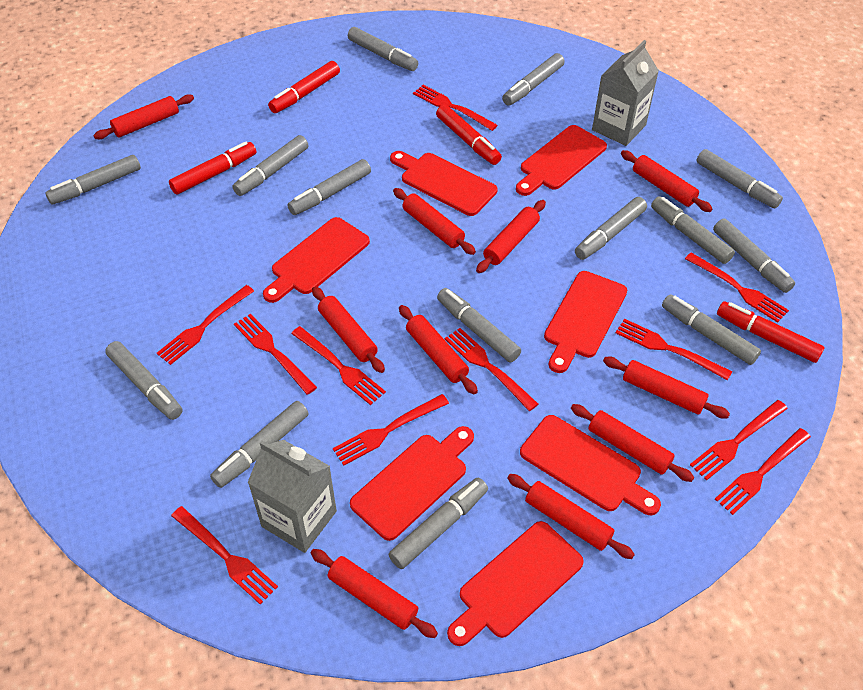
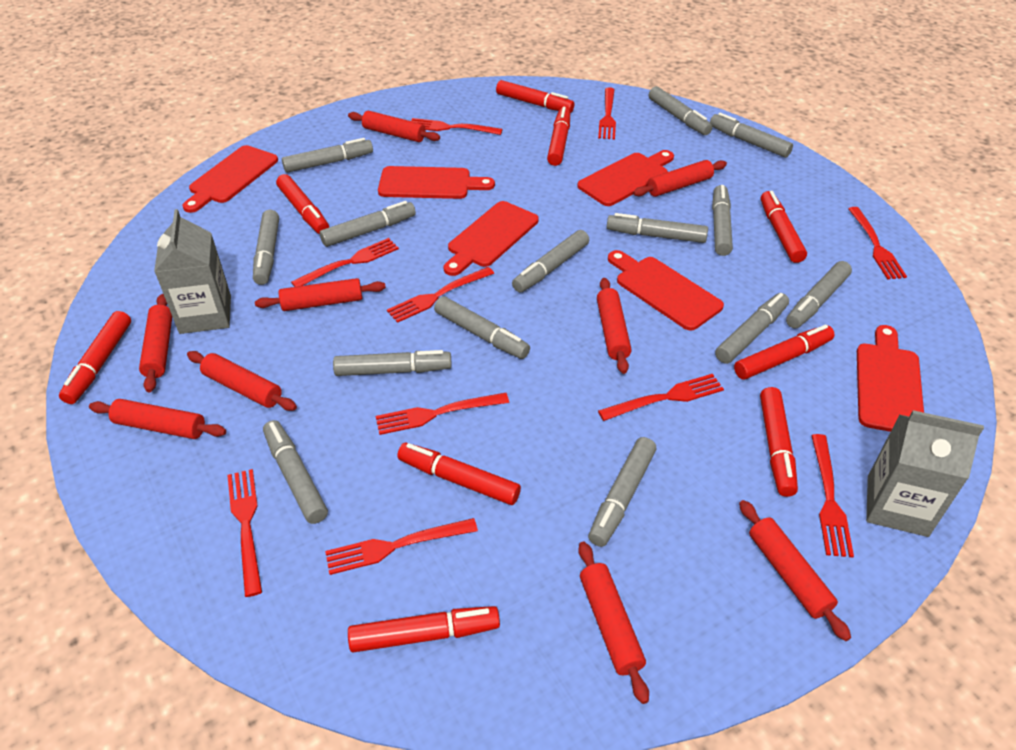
red cutting board: [263,217,370,303] [350,426,474,541] [390,151,498,216] [447,521,584,646] [516,125,607,196] [520,415,661,515] [544,271,627,373] = 7 -> [182,145,278,213] [378,166,495,199] [444,201,539,276] [577,150,674,206] [608,250,724,331] [857,325,924,432] = 6
red fork: [157,285,254,365] [171,506,278,604] [234,314,317,395] [291,326,386,405] [333,394,449,465] [413,85,498,131] [445,328,538,411] [616,319,732,381] [685,252,789,323] [690,400,788,480] [715,428,811,515] = 11 -> [227,469,262,597] [291,238,399,287] [325,518,478,575] [376,393,509,435] [387,267,494,323] [411,118,503,135] [598,87,616,139] [598,374,724,421] [811,434,854,557] [848,207,907,280] = 10
red marker: [169,142,256,194] [268,61,340,113] [436,104,502,165] [717,301,825,363] = 4 -> [59,311,131,404] [276,174,329,234] [348,606,500,652] [397,443,521,505] [496,80,574,113] [547,107,570,166] [734,325,835,380] [760,387,798,497] [761,191,807,263] = 9
red rolling pin: [94,94,194,139] [311,549,438,638] [312,287,385,373] [393,188,476,255] [399,305,478,394] [476,200,546,273] [507,474,635,559] [571,404,694,482] [603,357,730,419] [621,150,713,212] = 10 -> [89,399,226,439] [139,294,172,392] [187,351,297,411] [255,278,386,311] [348,111,440,142] [578,542,649,704] [597,278,632,374] [633,160,727,197] [739,500,851,641] = 9

